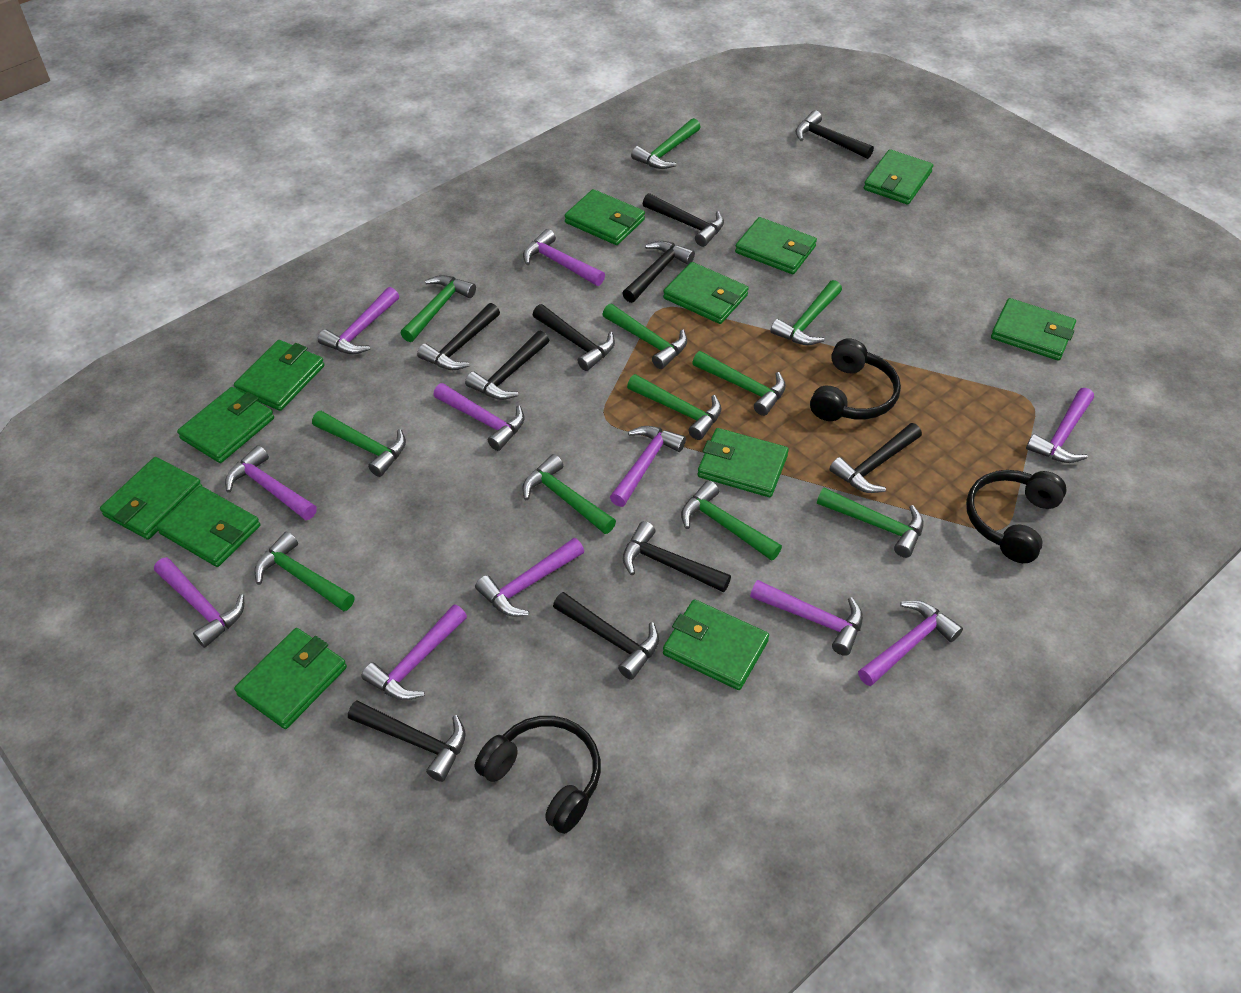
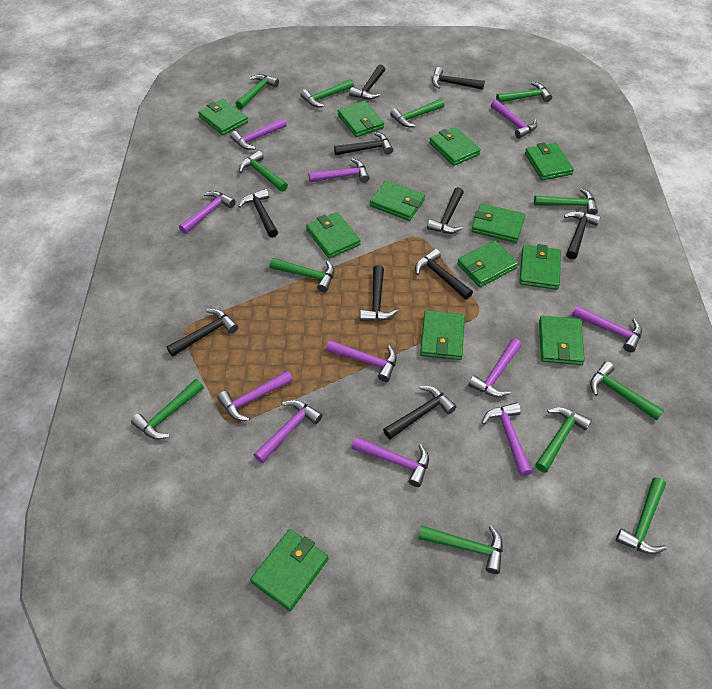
black headphones: [475,716,601,834] [810,338,901,421] [966,470,1067,563] = 3 -> none = 0
green hammer: [254,532,355,611] [312,411,406,477] [400,275,476,342] [522,454,616,534] [602,304,687,369] [627,374,721,440] [631,118,701,169] [681,481,782,561] [692,351,786,416] [770,280,842,345] [817,488,924,558] = 11 -> [131,379,204,439] [236,74,279,109] [239,151,288,192] [270,258,334,292] [300,79,354,107] [390,99,445,127] [418,525,503,574] [496,82,552,103] [534,188,598,215] [535,407,592,473] [590,361,664,421] [616,477,667,554] = 12

